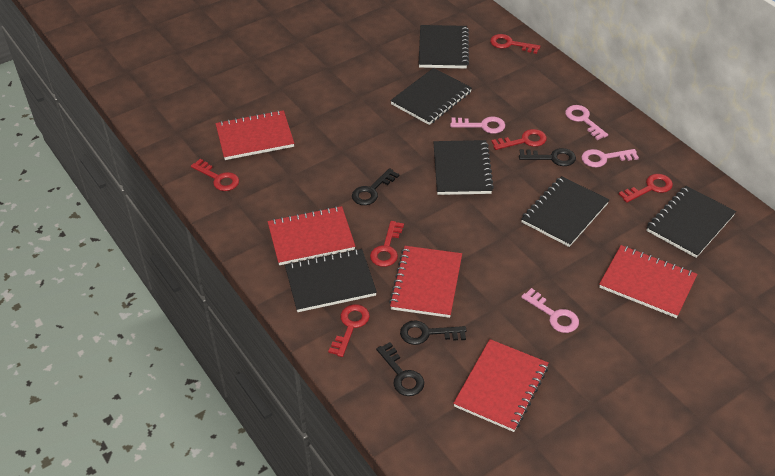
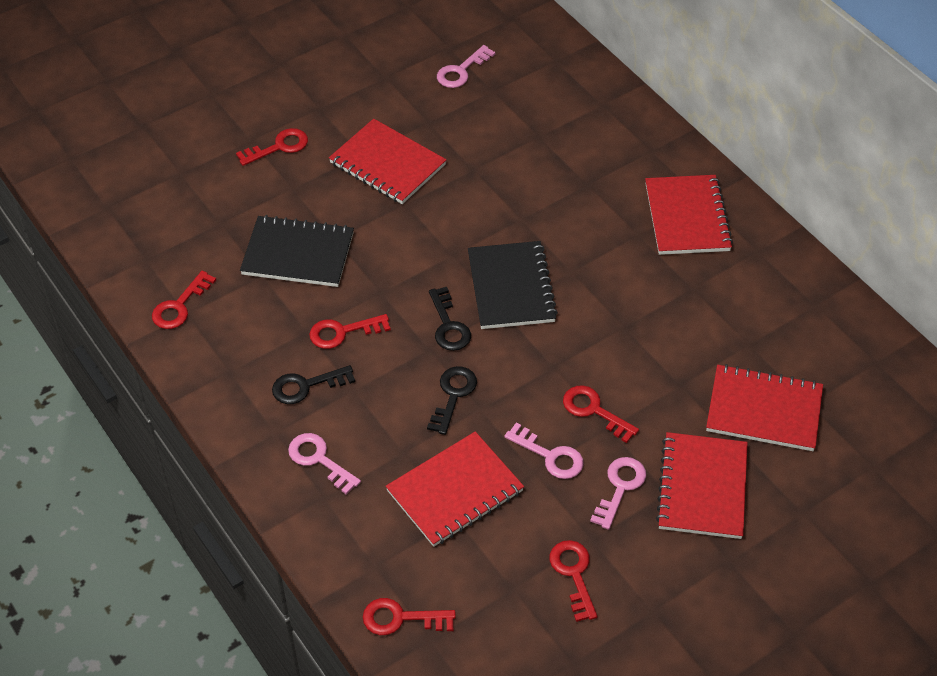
black key: [352,168,399,205] [376,342,424,396] [400,321,466,345] [519,148,576,166] = 4 -> [272,365,355,404] [427,366,477,435] [429,287,471,351] = 3
black notebook: [285,249,377,312] [390,68,472,125] [419,25,469,69] [433,140,494,195] [521,176,609,247] [646,186,736,258] = 6 -> [240,215,354,287] [468,241,558,329] = 2

